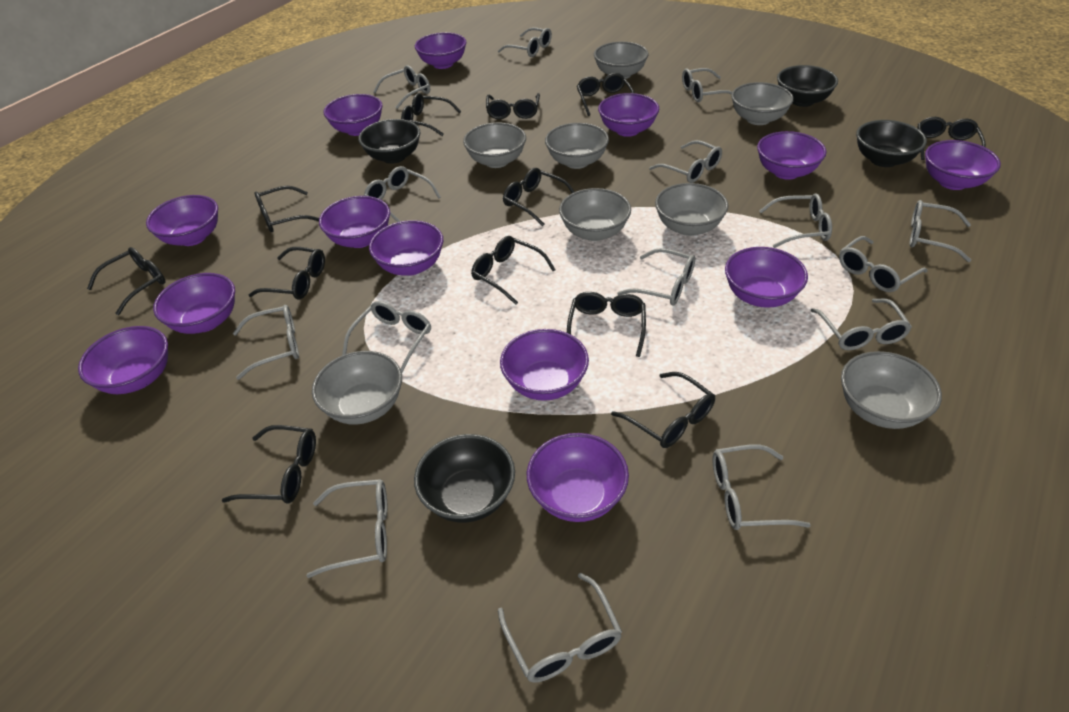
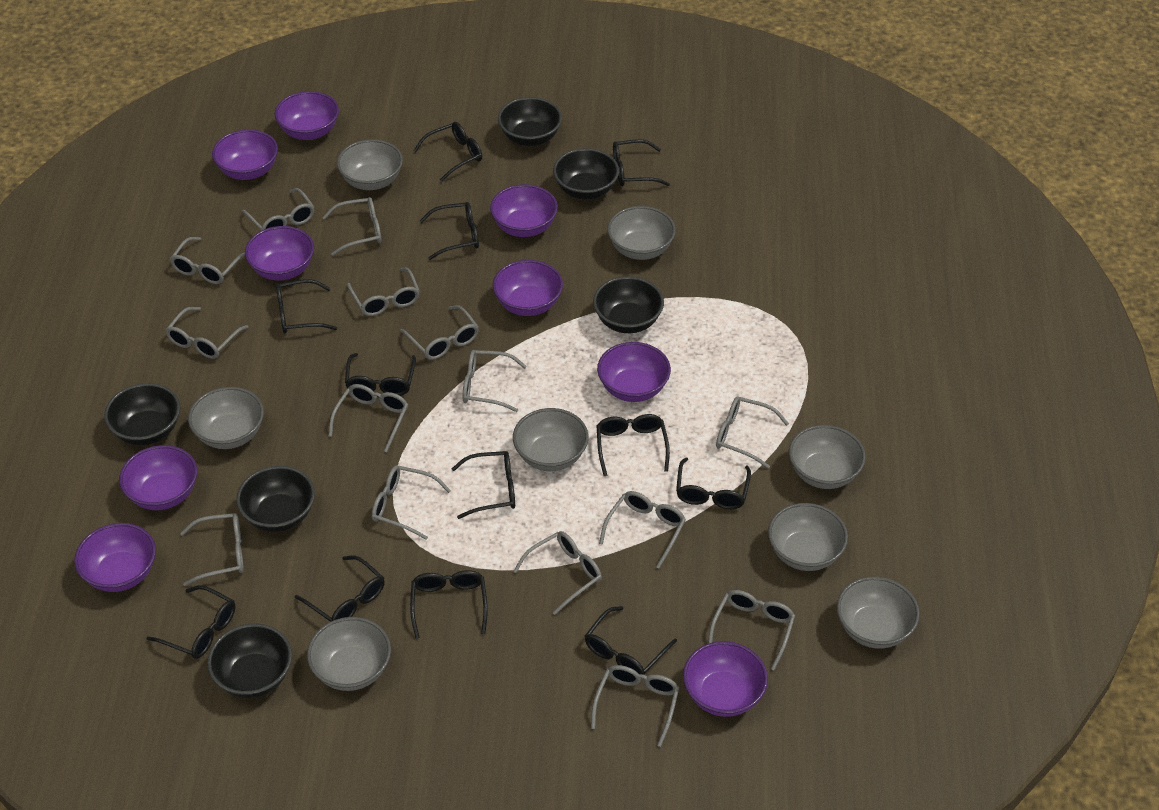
black bowl: [358,119,420,164] [414,434,515,523] [777,65,838,107] [856,120,927,167] = 4 -> [104,383,180,445] [207,623,292,698] [236,466,315,532] [498,97,562,146] [553,148,619,199] [593,276,664,333] = 6
purple bowl: [78,326,168,394] [146,195,218,246] [153,273,235,334] [319,196,390,248] [324,94,383,136] [369,220,443,276] [415,32,466,69] [500,329,589,401] [527,433,629,522] [598,93,659,137] [725,247,808,308] [757,131,826,180] [925,140,1001,190] = 13 -> [74,523,156,592] [119,445,197,510] [212,129,278,180] [245,226,314,281] [275,91,339,140] [490,184,558,237] [493,260,563,316] [597,342,671,402] [683,641,768,717] = 9

